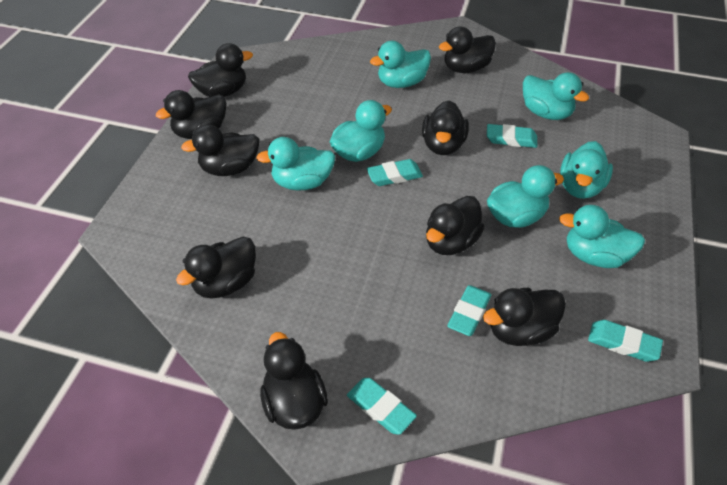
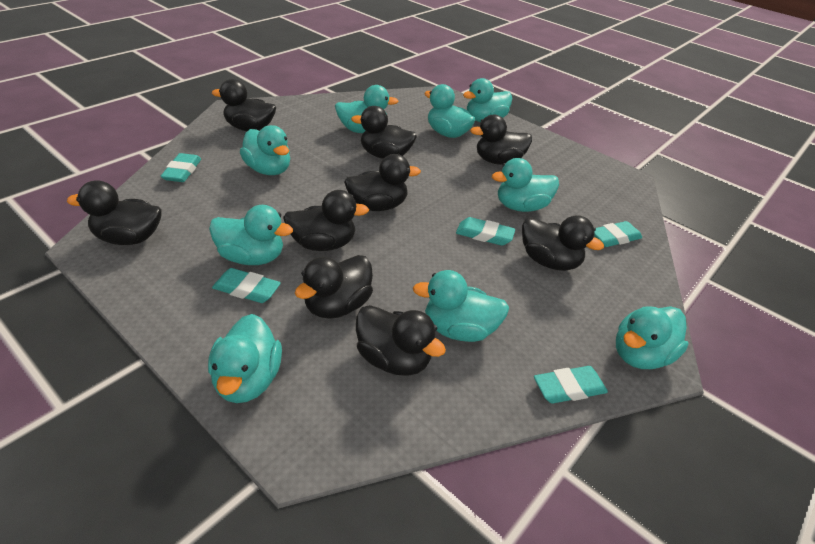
turquoise duck: [256,137,335,191] [330,100,392,162] [370,41,431,88] [487,165,564,228] [523,72,589,120] [559,205,645,268] [560,141,613,199] = 7 -> [208,314,282,403] [209,205,293,265] [240,125,290,175] [335,85,398,133] [413,270,509,342] [424,84,475,138] [463,78,512,122] [492,158,559,212] [616,306,689,369] = 9

